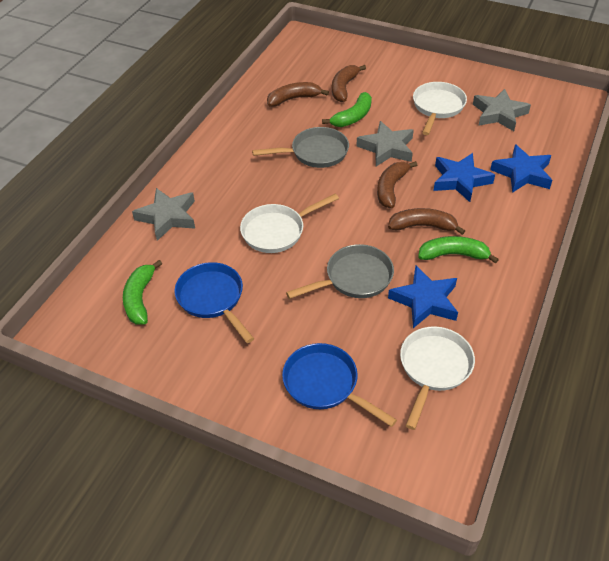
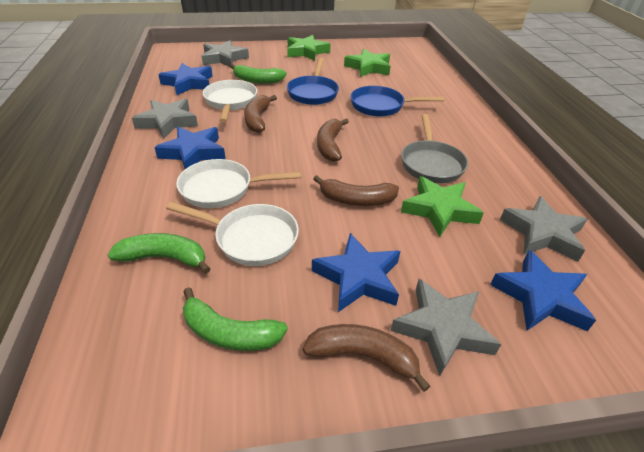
blue star: [388,266,458,328] [433,153,495,202] [490,144,552,193] = 3 -> [154,127,226,169] [158,63,213,95] [312,233,400,312] [490,250,596,331] = 4
green star: none = 0 -> [287,35,331,61] [344,49,391,77] [401,176,484,237] = 3
grey pan: [252,127,349,168] [286,244,394,299] = 2 -> [401,114,468,183] = 1
grey star: [132,188,195,241] [356,121,414,167] [473,89,531,131] = 3 -> [132,99,198,139] [202,40,249,67] [391,279,501,376] [500,196,587,262] = 4

